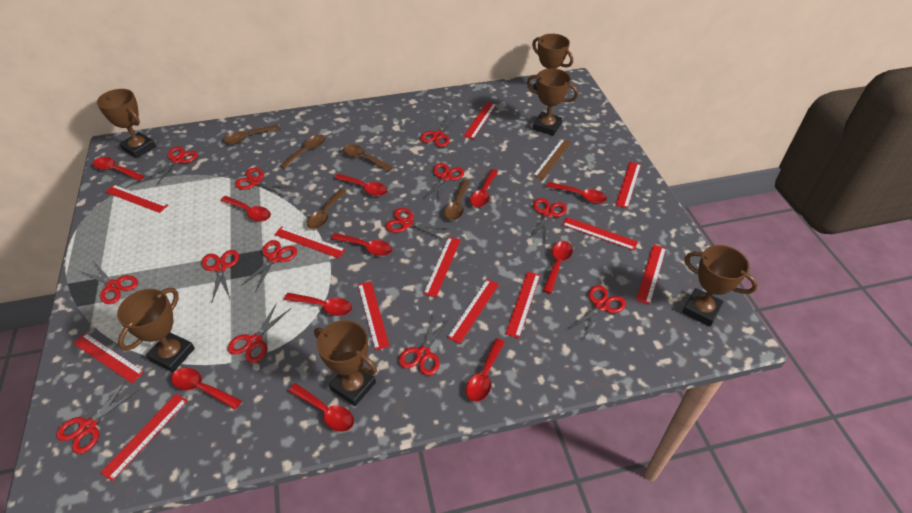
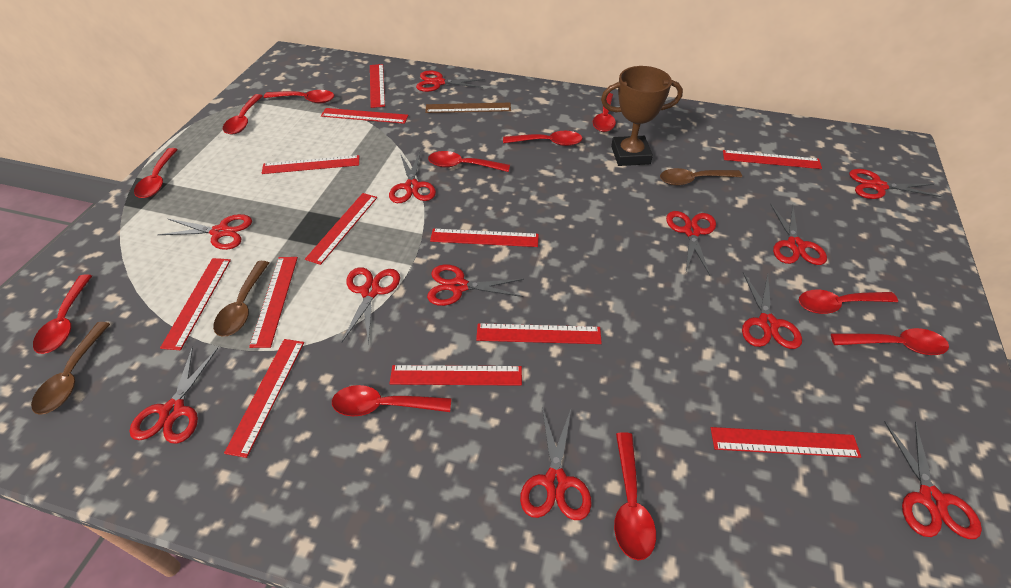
brown spoon: [224,125,280,144] [280,135,325,169] [307,189,347,229] [343,144,393,172] [444,180,470,220] = 5 -> [31,322,110,415] [213,261,269,337] [660,168,742,186] = 3
brown trophy: [97,89,156,158] [117,288,195,372] [314,320,377,406] [527,68,578,136] [532,34,573,90] [682,245,758,327] = 6 -> [601,66,683,166] = 1
red scissors: [56,382,138,454] [79,260,138,304] [145,146,198,184] [202,250,239,302] [228,303,291,363] [235,168,291,197] [241,240,297,292] [385,208,448,239] [399,316,450,376] [420,115,459,147] [423,163,464,202] [530,198,567,243] [569,285,626,340] = 13 -> [129,346,218,444] [158,214,252,250] [342,267,400,345] [389,152,436,203] [416,70,485,92] [427,264,524,306] [520,407,592,520] [666,211,716,275] [742,272,802,349] [770,204,827,265] [849,169,942,199] [884,421,982,539] = 12

